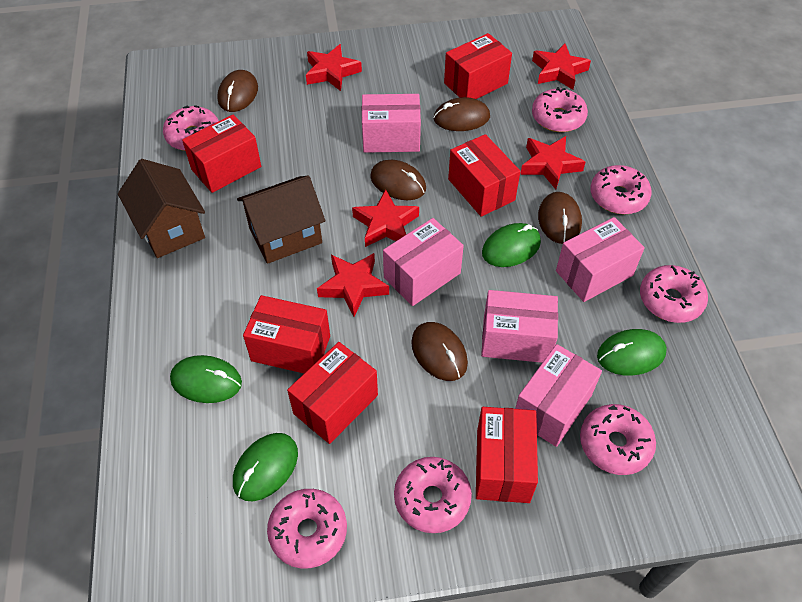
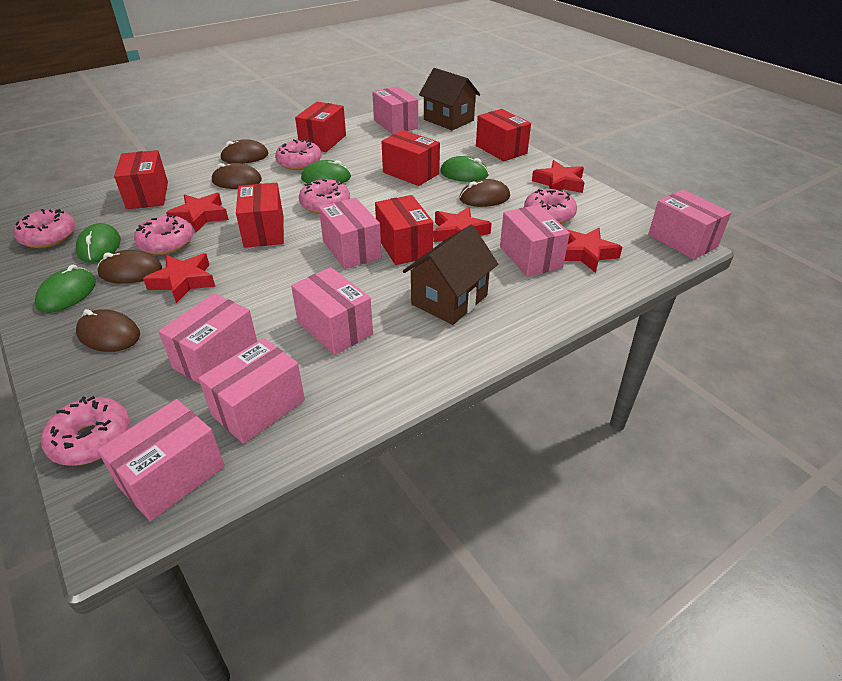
pink box: [362,94,421,153] [383,218,464,306] [481,290,558,363] [515,344,602,447] [556,217,645,302] = 5 -> [97,399,225,521] [158,293,257,384] [198,338,305,444] [291,267,373,355] [319,197,382,269] [372,86,418,134] [500,205,570,277] [648,190,731,260] = 8
pink donut: [163,105,219,151] [267,489,347,569] [394,457,472,533] [532,87,588,132] [580,404,656,475] [590,165,652,214] [640,265,708,323] = 7 -> [14,209,76,248] [41,396,130,466] [134,215,193,255] [275,139,322,170] [299,179,350,214] [524,189,577,224] = 6

